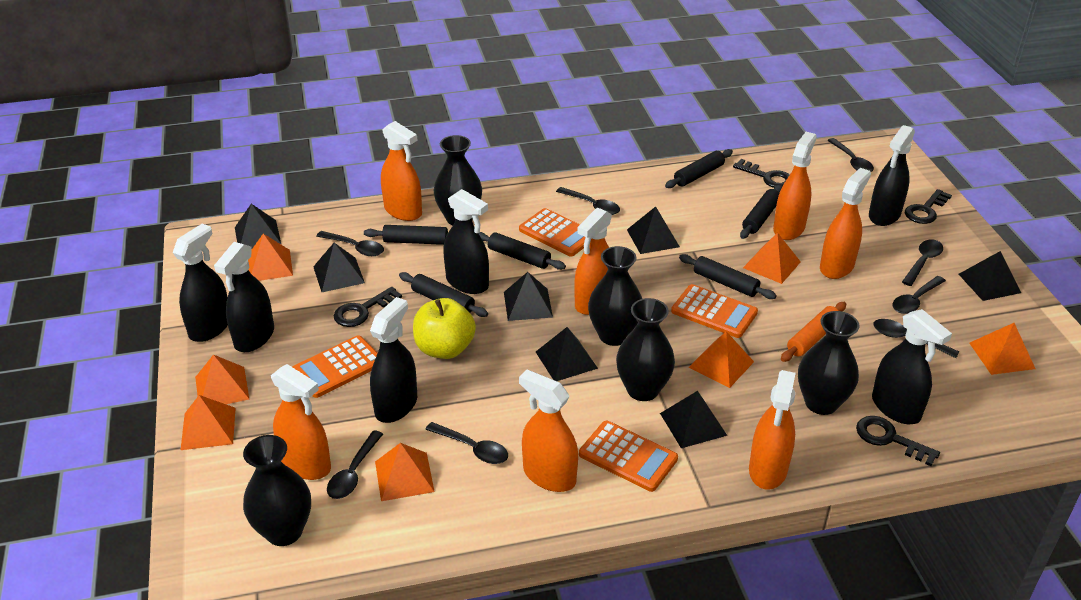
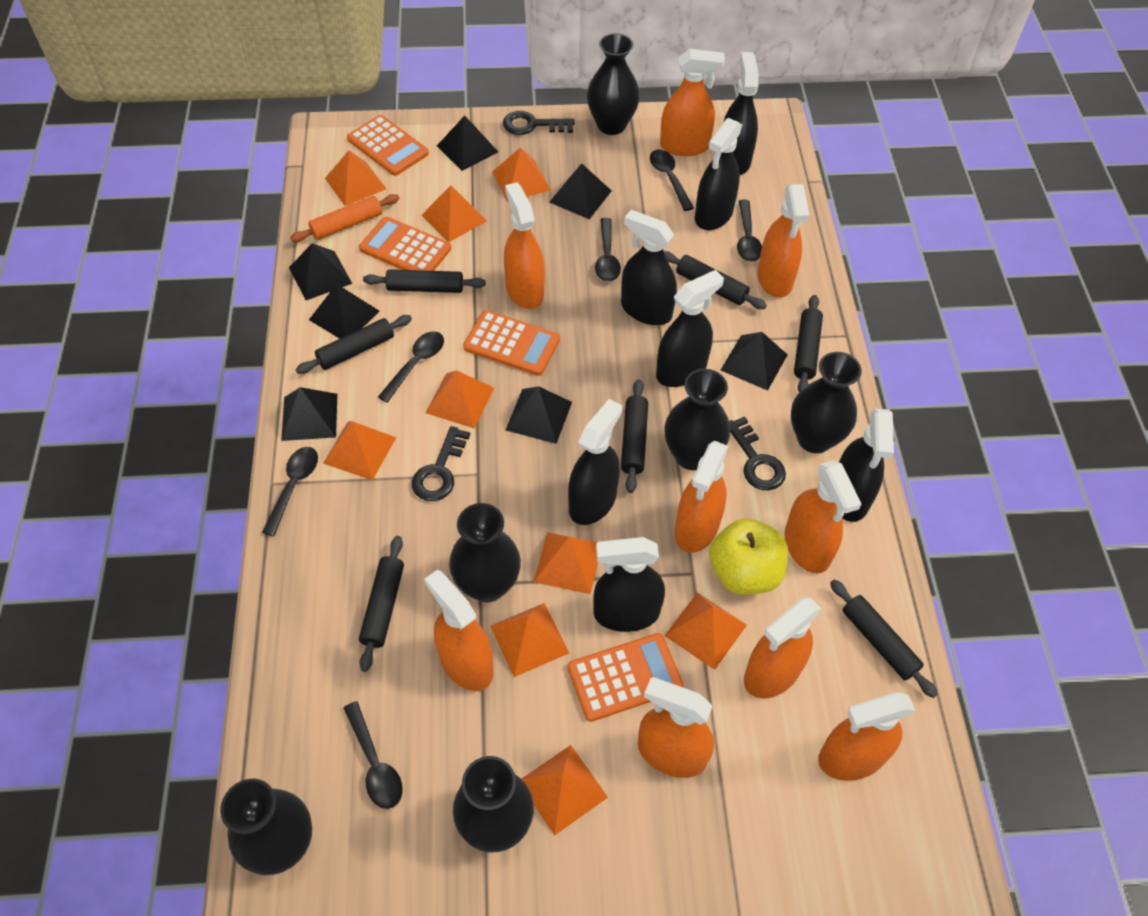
black key: [334,287,402,327] [733,159,790,188] [856,416,940,466] [905,189,952,224] = 4 -> [412,426,470,501] [503,111,575,135] [729,416,786,490] = 3
black rolling pin: [364,225,448,245] [399,272,488,317] [478,232,566,270] [665,149,733,188] [679,254,777,299] [740,185,782,239] = 6 -> [296,315,412,374] [359,536,404,672] [363,269,486,293] [621,379,648,493] [664,251,767,309] [794,295,823,392] [830,580,938,698] = 7
black spoon: [317,231,384,256] [327,430,383,499] [425,422,508,464] [556,187,620,215] [827,138,874,172] [873,319,959,358] [892,276,946,314] [902,239,943,286] = 8 -> [262,447,318,536] [344,701,403,809] [378,331,444,403] [595,218,621,282] [650,149,694,211] [737,200,762,262] = 6
black spray bottle: [173,224,228,342] [214,242,274,352] [370,297,417,423] [443,189,489,294] [869,125,915,226] [872,309,952,424] = 6 -> [568,399,622,525] [593,537,665,632] [621,210,677,325] [656,270,724,387] [695,118,742,230] [724,52,759,175] [839,408,894,522] = 7
black vase: [243,435,311,546] [433,135,482,225] [588,246,642,346] [616,298,675,401] [798,311,860,415] = 5 -> [220,779,312,875] [449,503,521,602] [453,756,534,852] [587,33,640,135] [664,369,730,470] [791,352,862,453] = 6
orange pyramid: [181,395,236,450] [195,355,249,404] [248,234,293,281] [375,443,435,501] [689,331,754,388] [743,233,801,284] [970,323,1035,375] = 7 -> [323,421,397,480] [325,150,387,206] [422,185,486,242] [426,370,494,428] [490,603,569,677] [492,147,551,202] [522,745,608,836] [534,532,598,594] [665,592,747,670] = 9
orange spray bottle: [271,364,331,480] [381,121,422,221] [519,370,578,492] [574,208,612,315] [749,370,796,490] [773,132,817,240] [820,168,871,279] = 7 -> [424,570,494,691] [504,182,545,309] [638,677,714,778] [660,49,725,156] [675,441,729,553] [744,598,822,698] [757,184,810,298] [784,460,861,573] [818,692,916,781] = 9

